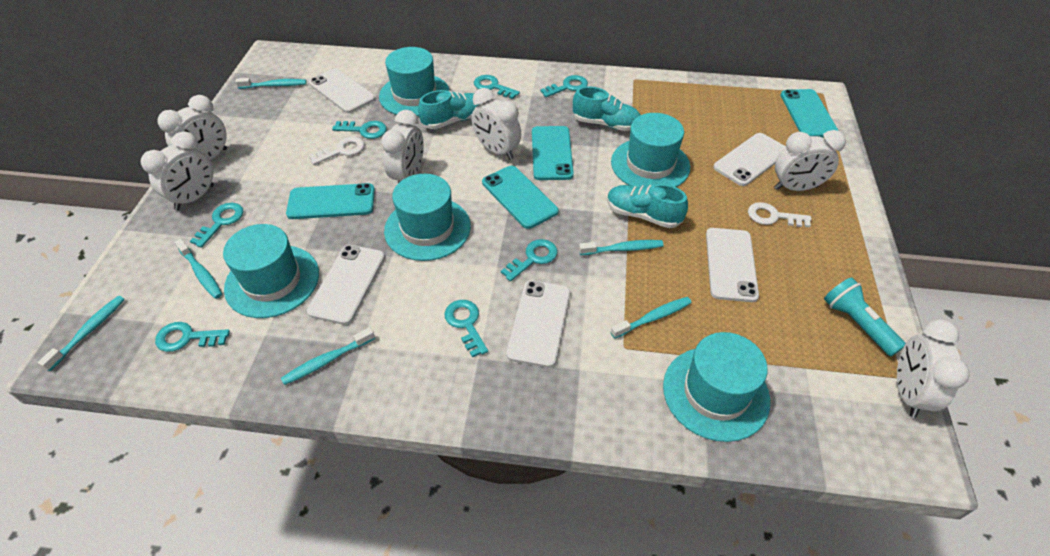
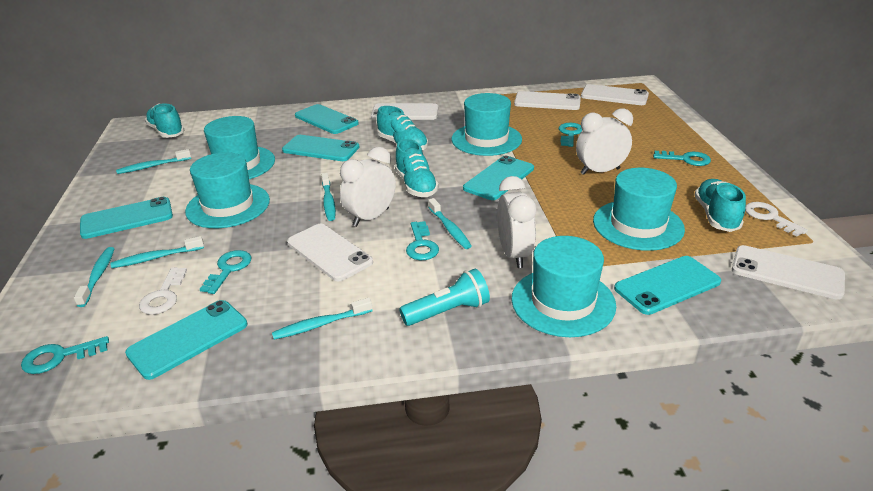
turquoise key: [155,322,230,352] [190,203,244,248] [332,121,387,139] [444,300,488,357] [474,75,520,99] [501,239,557,281] [540,75,588,97] = 7 -> [21,336,109,374] [200,250,251,294] [406,221,439,260] [559,123,582,147] [653,151,711,166] = 5
turquoise phone: [286,183,375,219] [482,166,559,229] [532,126,574,180] [781,89,839,137] = 4 -> [80,197,173,239] [125,300,248,380] [282,135,359,161] [295,104,359,134] [463,156,534,200] [614,256,721,315] = 6
turquoise shoe: [418,90,480,129] [573,86,641,131] [607,184,688,228] = 3 -> [145,103,185,138] [377,106,428,150] [395,139,439,197] [694,179,746,232] = 4
white clock: [141,131,214,210] [157,95,227,160] [381,110,424,183] [472,88,521,160] [774,130,846,191] [897,319,970,417] = 6 -> [340,147,396,227] [497,176,536,268] [576,108,633,175] = 3

